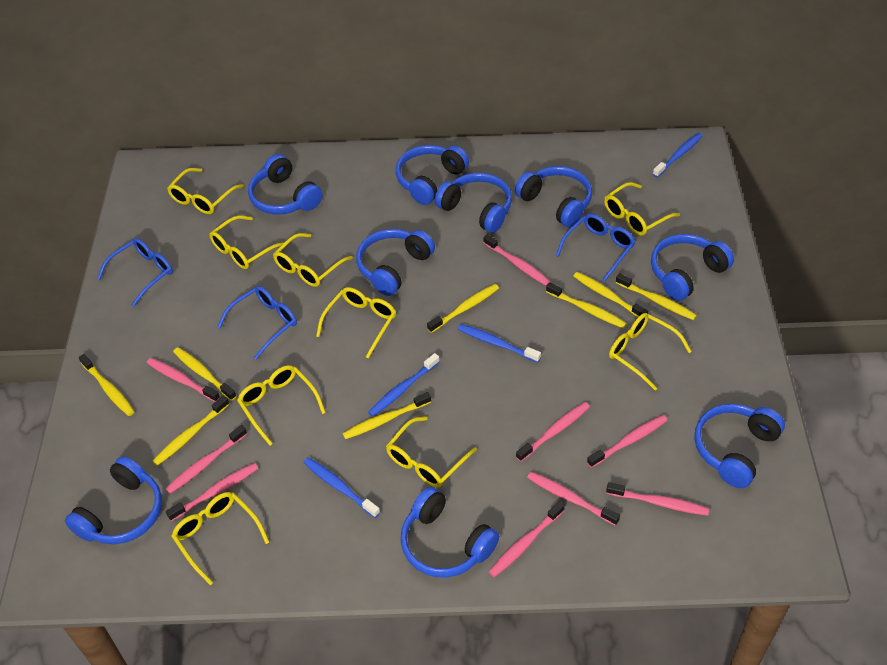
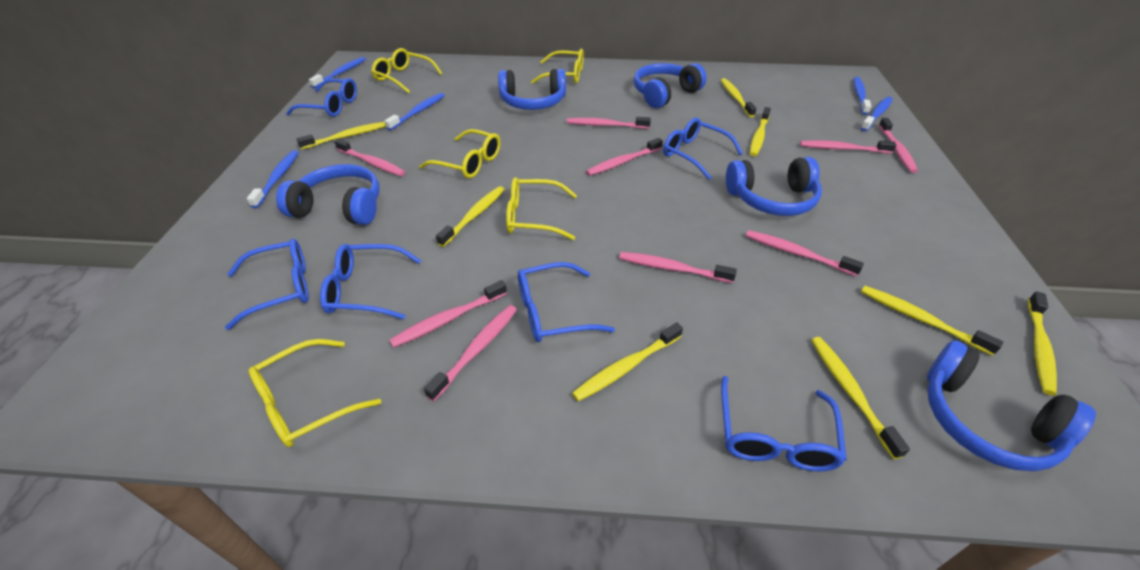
blue glasses: [97,238,173,307] [218,286,297,360] [556,214,636,281] = 3 -> [225,239,309,330] [286,78,357,117] [320,244,422,319] [518,262,615,342] [663,118,743,180] [721,376,847,471] = 6
blue headphones: [65,456,162,544] [248,154,322,215] [356,229,435,296] [396,145,469,205] [401,487,499,578] [435,173,512,233] [515,166,592,227] [651,234,734,301] [694,404,785,488] = 9 -> [276,164,380,225] [498,69,566,110] [634,63,707,108] [726,157,822,216] [927,340,1096,471] = 5
blue toothbrush: [304,457,380,518] [368,353,440,417] [458,324,541,363] [653,133,703,177] = 4 -> [247,150,299,208] [309,57,366,88] [385,93,445,130] [854,77,871,115] [861,97,893,131] = 5
yellow glasses: [167,168,243,214] [171,492,269,585] [209,215,288,269] [237,365,326,446] [273,233,353,287] [316,287,396,358] [386,416,477,488] [604,182,680,236] [609,313,692,390] = 9 -> [248,339,381,447] [371,48,443,94] [419,129,501,178] [506,177,577,240] [531,49,584,84] = 5

